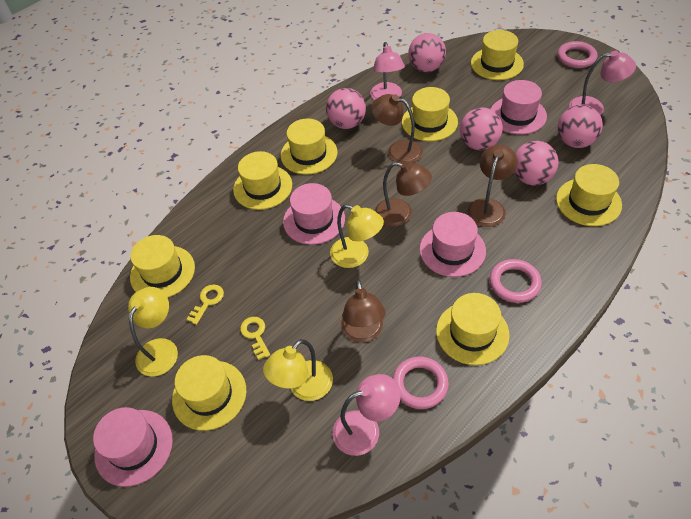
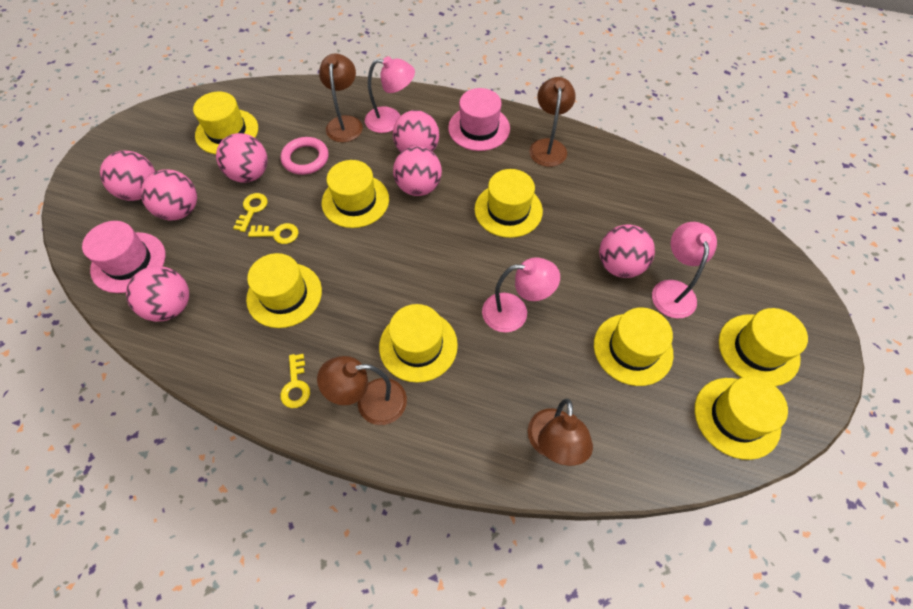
pink ball: [326,88,366,129] [408,33,446,72] [460,108,503,150] [514,141,559,185] [558,105,603,148] = 5 -> [100,151,156,201] [126,266,189,322] [141,169,197,220] [216,133,267,183] [393,110,439,152] [393,146,442,196] [599,224,655,278] = 7
pink hat: [93,407,173,487] [283,183,345,245] [420,212,486,277] [491,80,547,135] = 4 -> [82,221,166,293] [448,88,510,151] = 2
pink ring: [393,357,449,409] [490,259,542,303] [557,41,598,68] = 3 -> [281,137,329,175] = 1
yellow key: [186,284,224,325] [240,317,270,360] = 2 -> [233,193,267,232] [248,223,298,244] [280,354,310,408] = 3
yellow lamp: [128,287,178,377] [263,339,333,401] [330,204,384,268] = 3 -> none = 0

